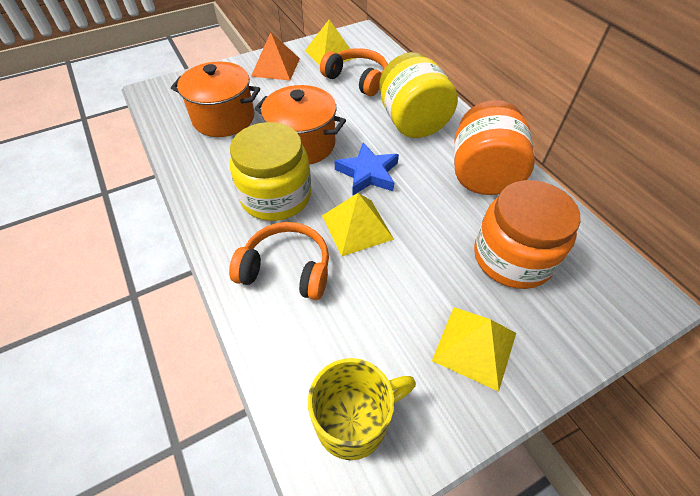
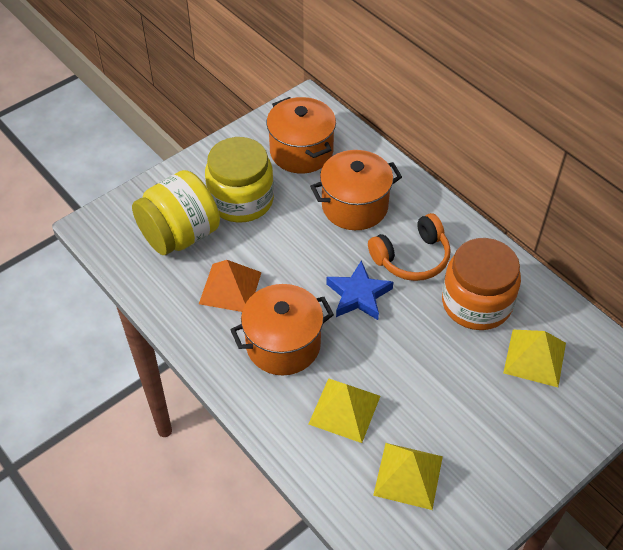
orange headphones: [229,222,329,300] [320,48,388,96] = 2 -> [368,213,451,281] = 1
orange jar: [454,100,535,195] [474,180,581,289] = 2 -> [442,238,521,330] = 1
orange pot: [171,61,260,137] [254,85,346,165] = 2 -> [230,284,334,375] [266,97,336,174] [310,150,402,230] = 3
yellow mug: [308,358,416,460] = 1 -> none = 0

